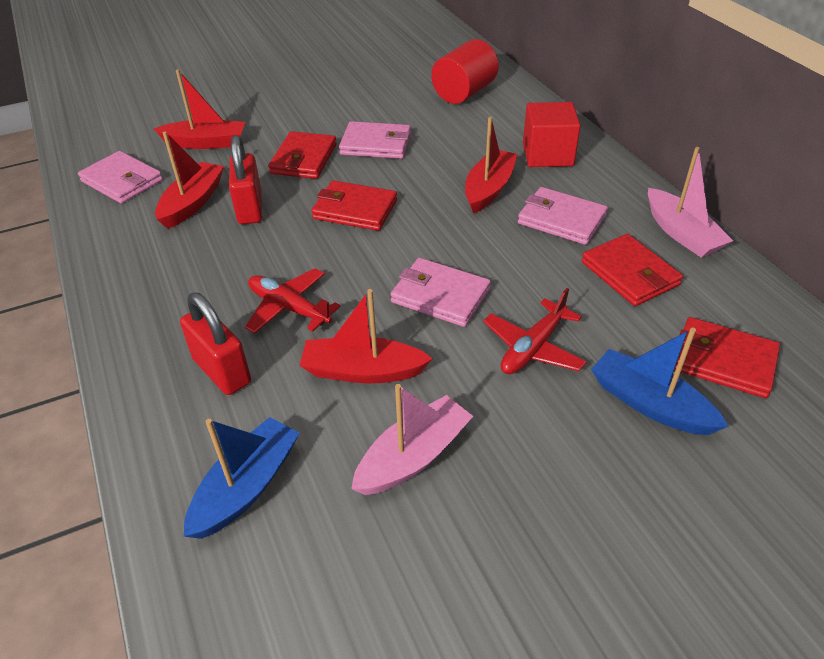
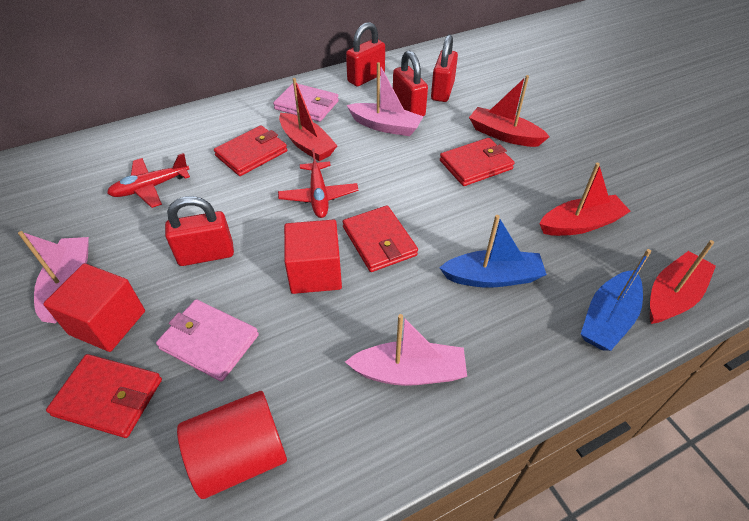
pink boat: [351,384,473,495] [648,147,733,258] = 2 -> [18,231,89,323] [345,314,467,386] [347,62,424,136] = 3
pink wallet: [78,151,163,204] [339,121,411,159] [390,258,491,327] [518,187,608,245] = 4 -> [156,299,259,382] [273,83,339,122] = 2
red cube: [523,102,580,167] = 1 -> [43,263,145,352] [284,220,342,294] = 2
red padlock: [180,292,251,395] [229,135,262,224] = 2 -> [165,196,234,266] [346,22,385,87] [393,50,428,116] [431,34,458,102] = 4

